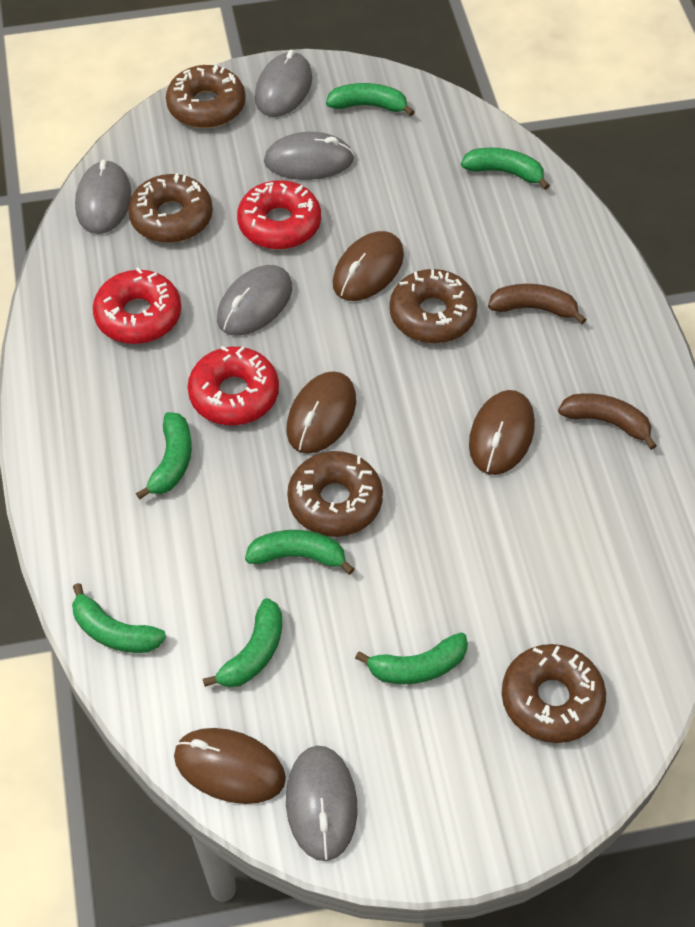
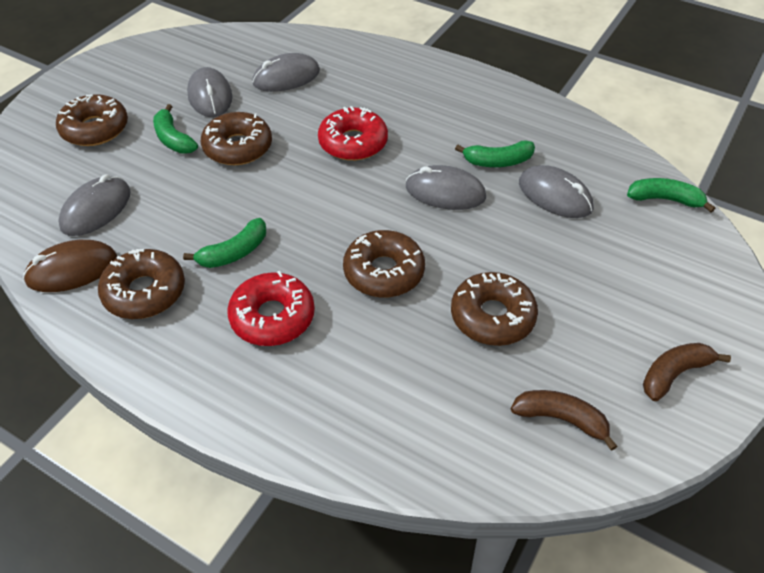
brown mouse: [174,728,286,804] [287,371,356,454] [333,231,404,301] [469,390,535,475] = 4 -> [23,240,117,292] = 1
green banana: [72,583,166,653] [136,412,192,499] [203,598,282,688] [245,530,354,575] [326,83,415,116] [355,632,468,684] [461,148,550,190] = 7 -> [153,104,198,153] [183,218,266,268] [455,140,535,167] [627,178,715,212] = 4
red donut: [93,268,181,344] [188,346,279,425] [237,180,321,249] = 3 -> [227,271,315,346] [318,106,388,161] = 2

